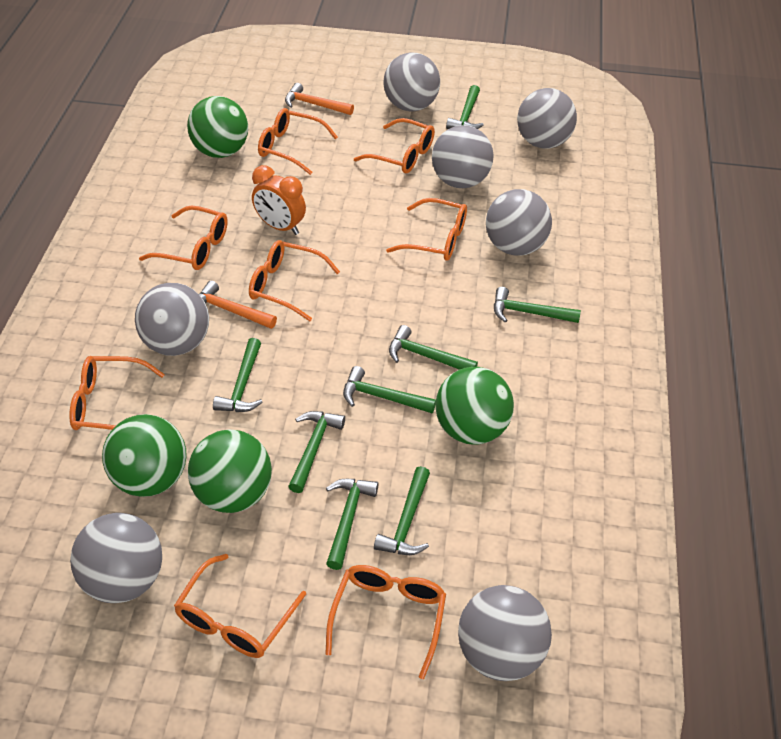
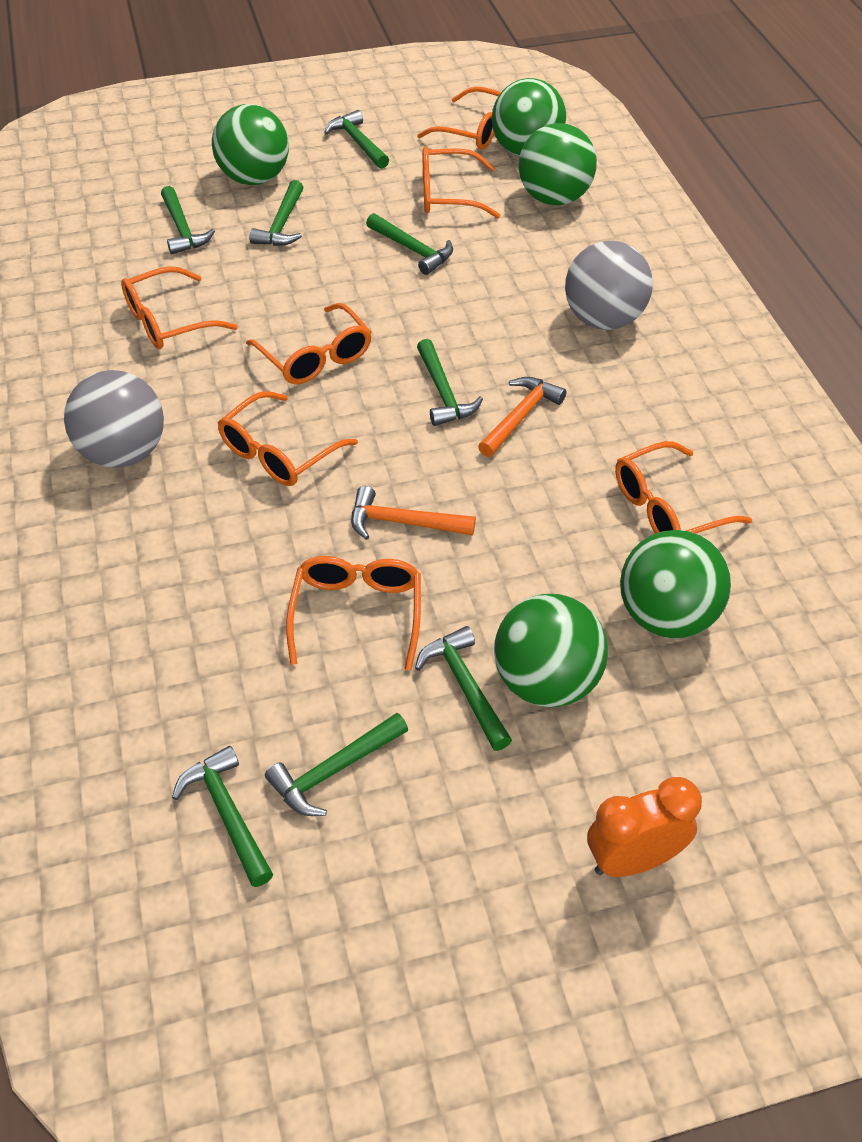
green ball: [102,414,187,497] [187,96,248,158] [188,430,272,513] [436,367,514,445] = 4 -> [212,104,289,185] [492,78,566,157] [494,594,608,707] [519,123,597,205] [620,530,731,639] = 5
grey ball: [70,513,162,603] [135,283,209,356] [383,52,440,111] [432,125,494,188] [458,585,552,681] [486,189,552,256] [517,88,577,149] = 7 -> [64,370,164,468] [565,241,653,330] = 2
orange glasses: [69,356,165,430] [139,206,228,270] [174,554,306,658] [249,240,340,321] [258,108,338,175] [325,565,446,679] [354,118,435,173] [386,198,467,261] = 8 -> [121,266,238,349] [218,391,358,486] [246,303,372,384] [286,556,421,671] [417,87,501,150] [423,147,500,218] [615,441,753,534] = 7

